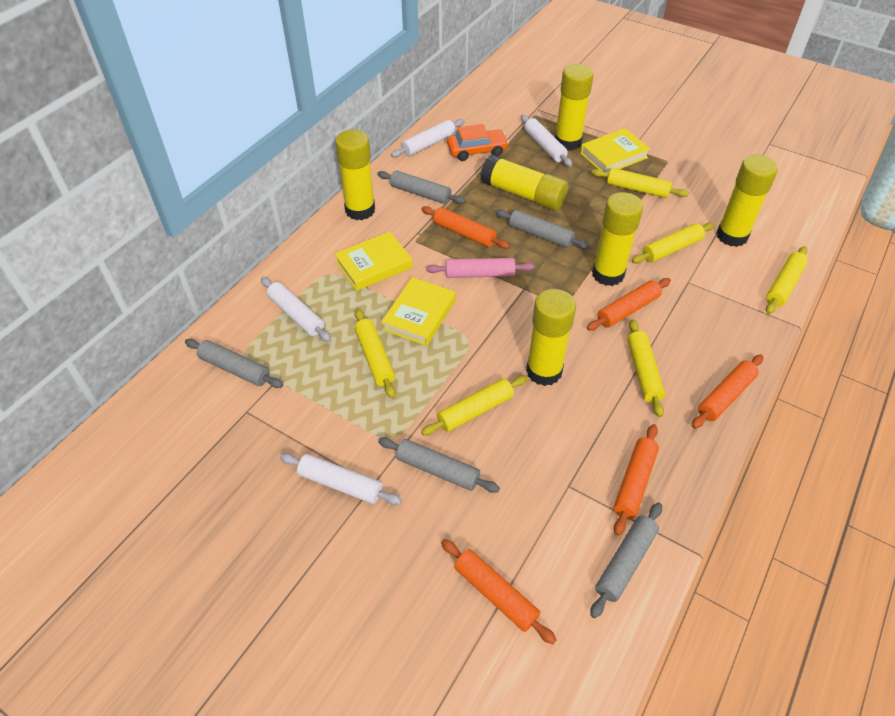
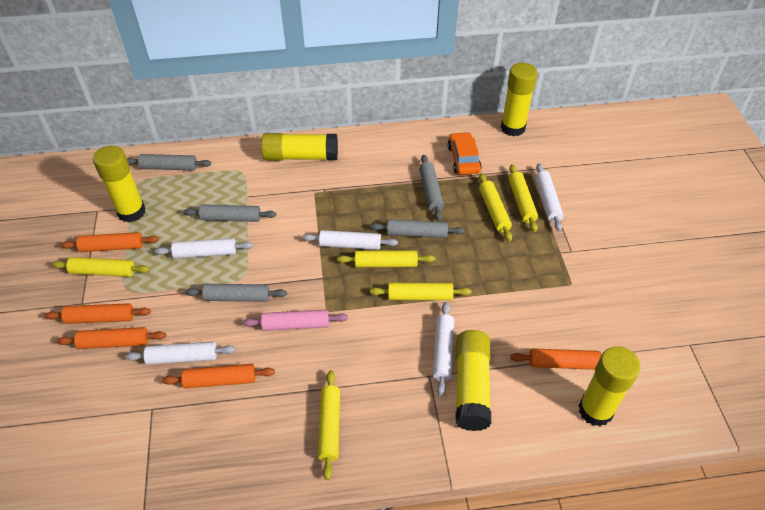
white rolling pin: [261,277,331,342] [280,453,402,505] [391,119,465,158] [521,115,572,167] = 4 -> [125,341,236,365] [155,238,253,258] [302,230,398,250] [433,302,454,397] [535,163,563,231] = 5
yellow book: [334,232,412,291] [382,277,456,346] [580,128,650,173] = 3 -> none = 0
yellow glue stick: [335,130,375,220] [480,154,568,210] [526,289,576,386] [555,64,594,151] [592,192,643,286] [716,155,778,247] = 6 -> [93,145,145,222] [261,133,338,160] [455,330,491,431] [501,63,538,136] [579,346,641,427] = 5

